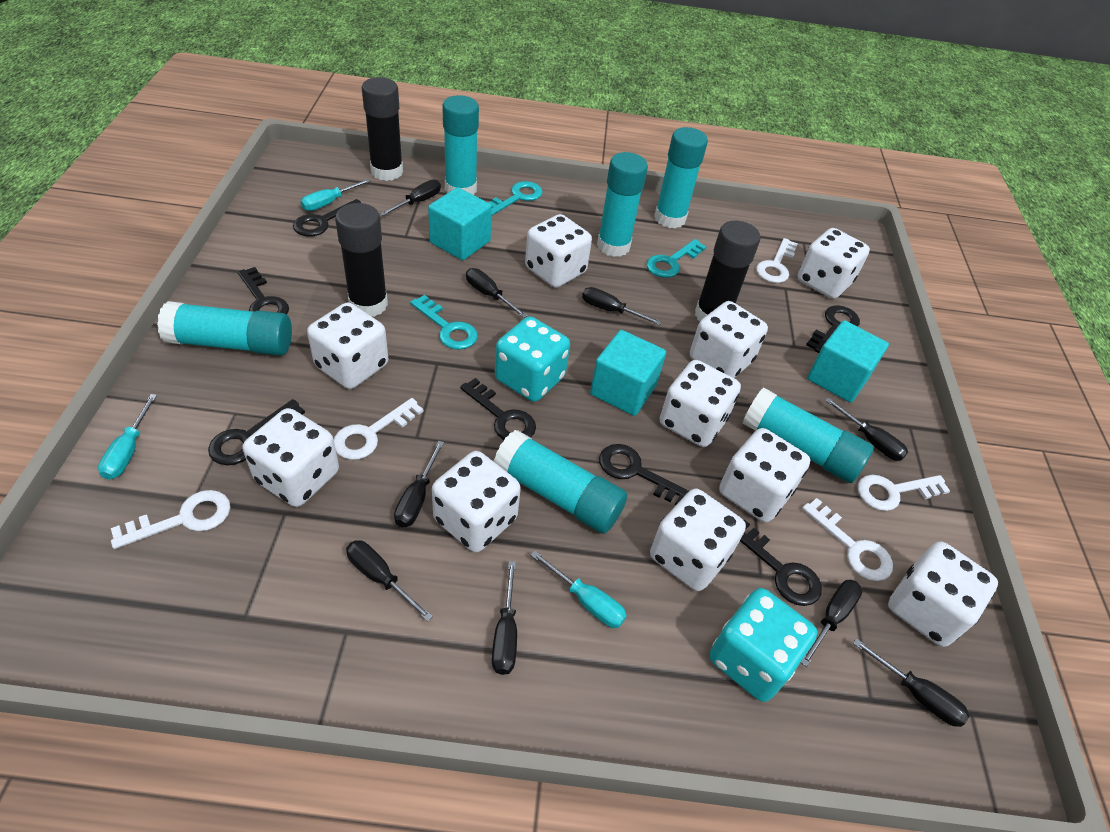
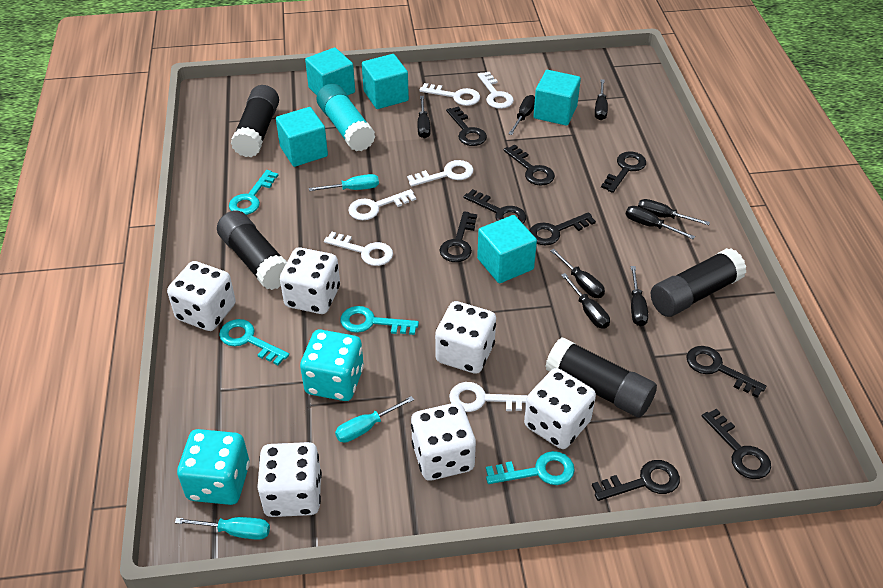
black glue stick: [335,203,388,317] [362,77,403,181] [695,221,760,321] = 3 -> [217,210,287,290] [231,85,279,157] [545,337,657,418] [651,248,747,317] = 4
black key: [208,399,305,465] [238,267,289,314] [293,199,361,237] [460,378,536,440] [599,444,689,505] [740,520,822,606] [806,305,860,353] = 7 -> [440,211,477,262] [446,107,487,146] [463,189,526,223] [504,145,555,186] [529,212,596,245] [592,460,680,501] [601,152,646,193] [686,346,766,398] [702,408,771,479] = 9
black screwdriver: [346,540,433,622] [380,180,441,216] [394,441,444,527] [466,268,528,318] [492,561,517,675] [582,287,661,325] [801,580,862,667] [825,398,908,461] [853,638,969,727] = 9 -> [418,96,431,139] [508,95,535,135] [550,249,605,298] [561,273,610,329] [595,79,608,120] [626,206,695,239] [631,266,649,327] [638,199,710,225] = 8
turquoise cube: [428,187,492,260] [590,330,666,416] [807,320,889,403] = 3 -> [276,107,328,167] [305,48,355,95] [362,54,409,109] [477,215,537,283] [533,70,581,126] = 5
turquoise glue stick: [157,301,292,356] [442,95,479,195] [493,430,627,534] [597,152,648,257] [654,127,708,228] [743,388,874,483] = 6 -> [317,83,376,151] = 1
turquoise key: [410,295,478,350] [488,181,542,216] [646,239,706,278] = 3 -> [219,319,289,365] [229,170,279,215] [341,306,419,335] [486,451,575,485] = 4
white dice: [243,408,339,507] [307,302,388,389] [432,451,521,553] [525,214,592,288] [650,488,746,591] [660,360,741,447] [690,301,768,378] [719,428,810,522] [797,228,870,299] [888,541,998,647] = 10 -> [167,261,236,331] [257,442,322,517] [280,247,340,314] [411,403,476,481] [435,301,496,374] [524,368,596,449] = 6
white key: [111,490,230,549] [334,398,424,460] [756,238,798,283] [802,498,893,581] [858,475,950,511] = 5 -> [324,232,393,266] [348,189,416,220] [407,160,474,187] [419,83,480,106] [449,382,528,412] [477,72,514,109] = 6

